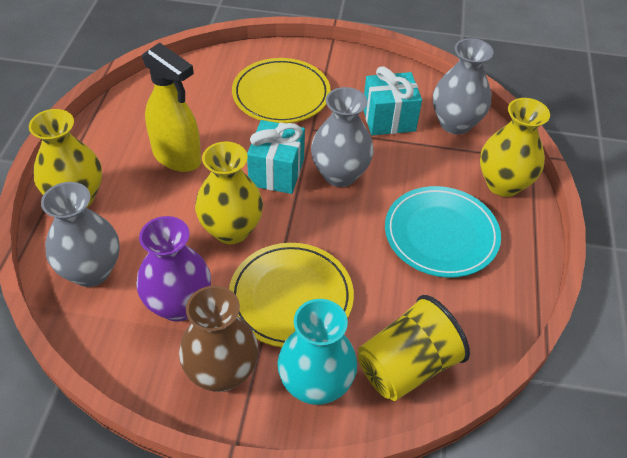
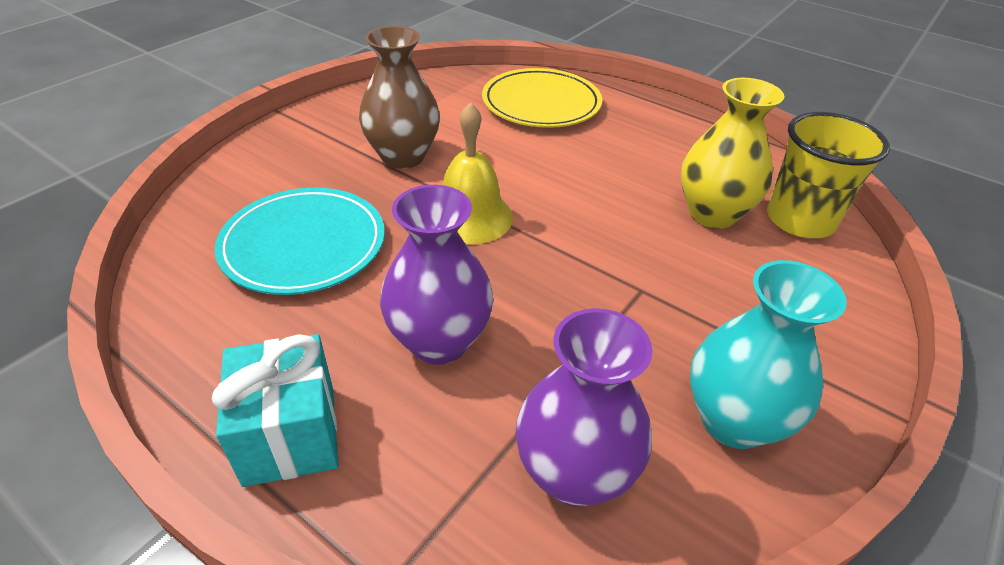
grey vase: [41,182,120,287] [311,87,374,187] [433,38,493,135] = 3 -> none = 0
purple vase: [136,216,211,322] = 1 -> [380,185,493,365] [516,308,653,507] = 2
turquoise gift: [247,120,305,194] [363,66,422,135] = 2 -> [212,334,339,487] = 1
yellow bell: none = 0 -> [443,102,513,244] = 1
yellow plate: [229,243,354,348] [232,58,331,123] = 2 -> [482,68,603,128] = 1
yellow spray bottle: [142,43,201,172] = 1 -> none = 0
yellow vase: [29,109,102,208] [195,141,263,244] [480,98,550,197] = 3 -> [681,78,784,229] = 1

